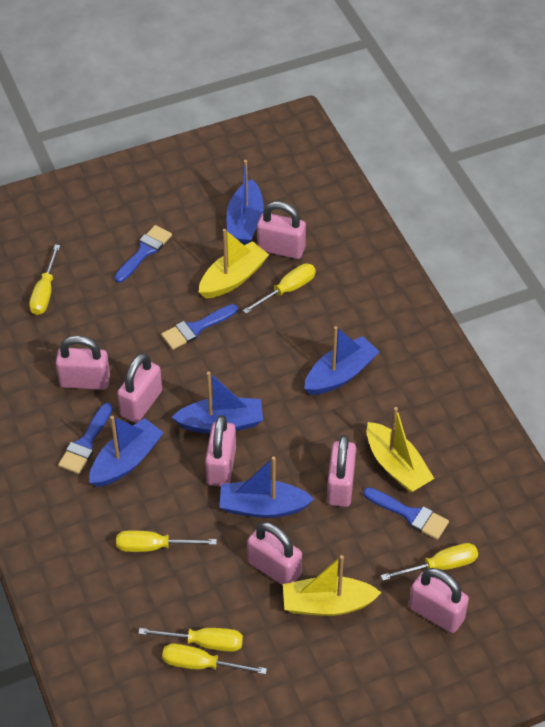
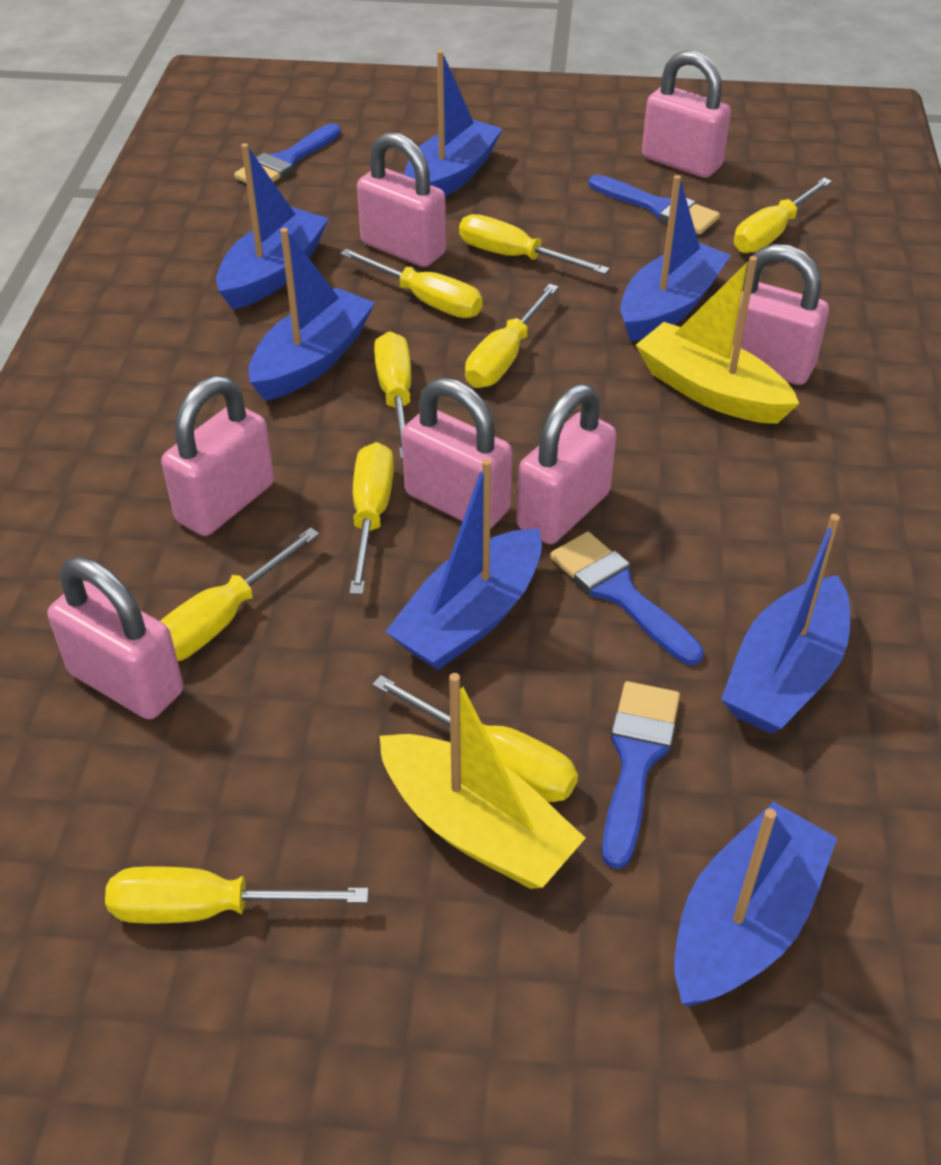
blue boat: [89,416,164,487] [172,372,263,434] [219,457,314,518] [227,160,264,244] [304,326,380,395] = 5 -> [216,143,329,310] [248,228,375,401] [385,459,542,670] [404,50,502,196] [620,175,731,342] [674,802,837,1007] [721,514,850,734] = 7
yellow boat: [199,229,269,299] [283,555,382,616] [367,407,434,493] = 3 -> [380,673,585,889] [636,256,799,424] = 2
yellow screwdriver: [29,245,60,315] [116,530,217,552] [138,628,243,652] [162,643,267,675] [243,264,316,314] [381,543,478,581] = 6 -> [105,866,369,923] [160,527,319,661] [340,248,482,318] [350,442,394,595] [372,675,578,802] [374,331,411,459] [459,214,610,274] [465,284,559,388] [734,178,832,253] = 9

